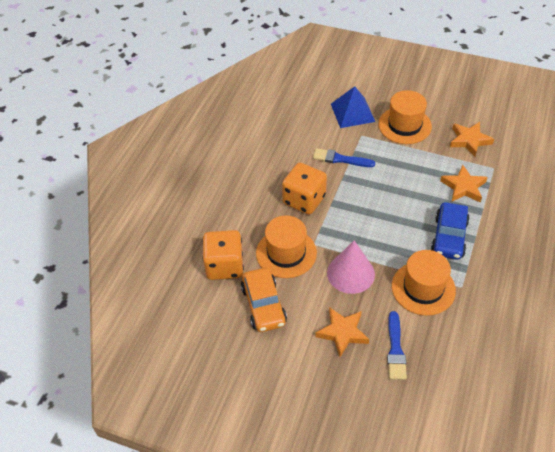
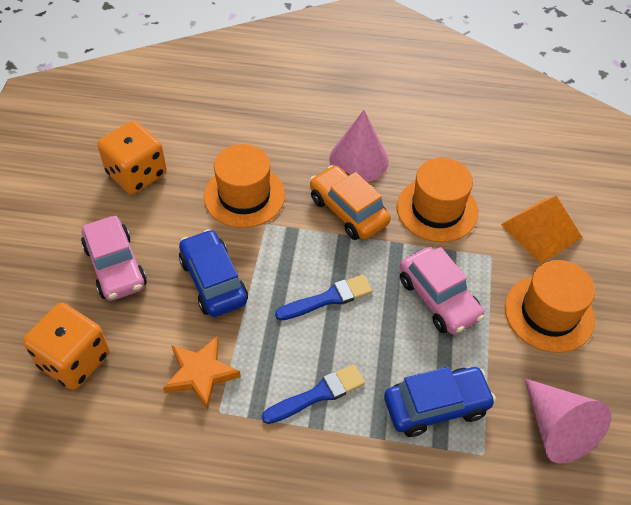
blue car: [431,202,470,260] = 1 -> [179,229,248,317] [384,367,496,437] = 2
blue pyramid: [331,86,375,128] = 1 -> none = 0
orange pyramid: none = 0 -> [501,196,583,264] = 1
orange star: [315,307,369,357] [440,165,488,203] [450,122,494,157] = 3 -> [163,336,241,410] = 1
pink car: none = 0 -> [81,216,147,301] [400,247,485,335] = 2
pink cone: [327,240,375,294] = 1 -> [329,110,389,182] [524,378,611,464] = 2

